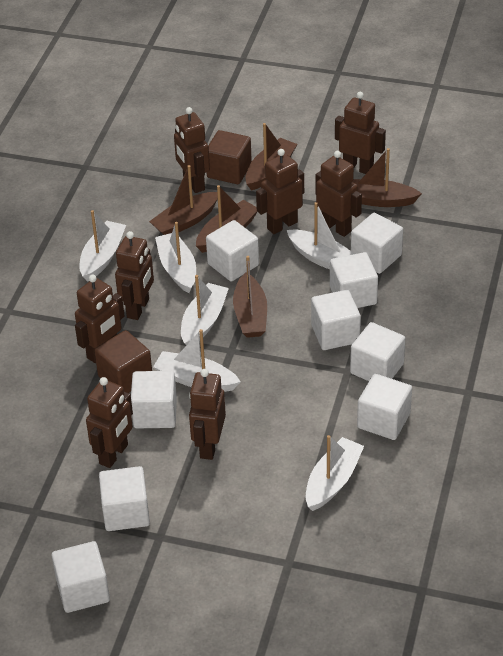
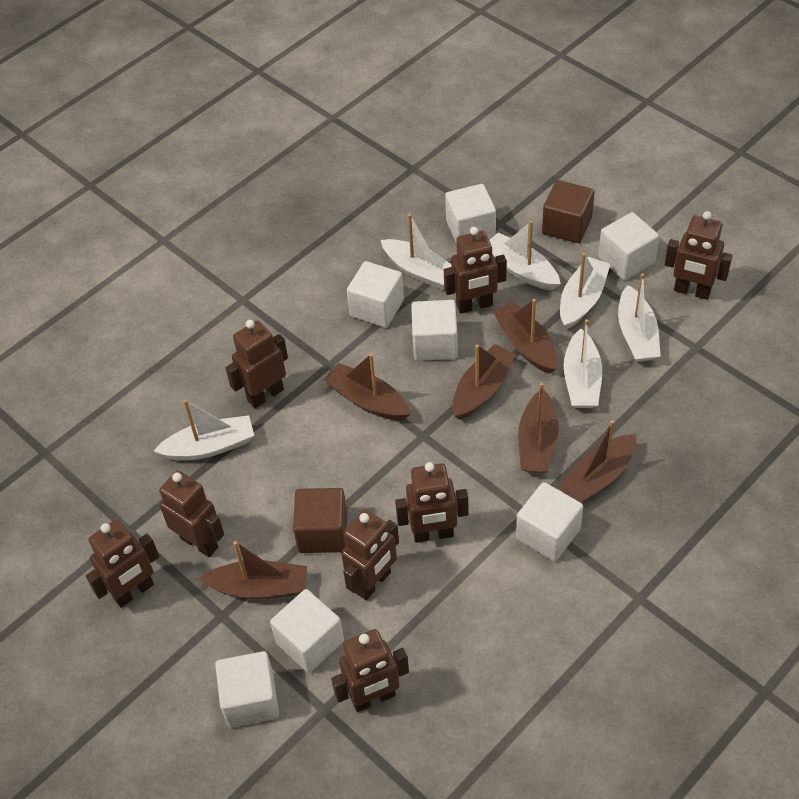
brown boat: [149,165,218,235] [196,185,257,253] [233,256,267,338] [245,123,297,191] [352,148,422,207] = 5 -> [199,541,307,599] [324,354,411,420] [452,344,516,420] [492,299,557,374] [518,383,559,473] [558,420,637,503] = 6
white cube: [51,541,110,613] [99,466,150,531] [131,371,177,428] [206,220,259,281] [311,290,361,350] [330,252,378,308] [350,322,405,381] [351,213,403,274] [357,374,412,440] = 9 -> [215,651,279,728] [270,589,344,673] [347,261,404,328] [411,300,458,361] [445,184,496,244] [516,482,583,561] [598,212,659,280] = 7

